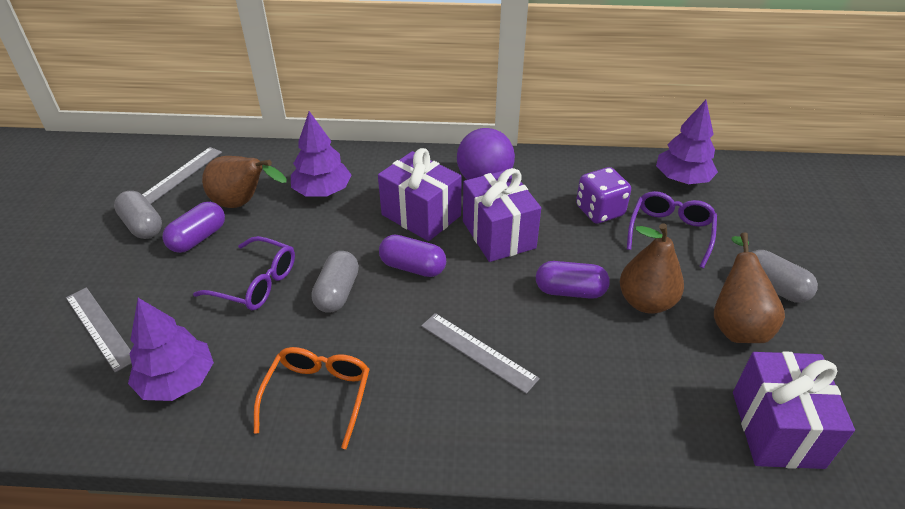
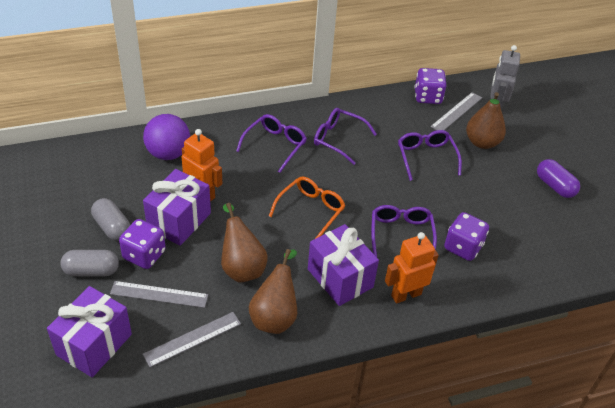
grey capsule: [114,191,162,239] [312,251,359,313] [752,250,818,303] = 3 -> [61,250,119,277] [91,198,130,241] = 2
grey robot: none = 0 -> [490,45,520,110] = 1
orange robot: none = 0 -> [182,129,222,202] [385,232,439,303] = 2
purple capsule: [162,202,225,253] [379,235,446,277] [536,261,610,299] = 3 -> [537,159,580,198] = 1
purple dice: [576,167,631,224] = 1 -> [119,219,166,269] [414,68,447,104] [444,212,489,261] = 3
purple glasses: [193,236,295,310] [627,191,717,268] = 2 -> [236,114,307,173] [314,108,377,165] [371,205,437,257] [398,130,462,181] = 4
purple tree: [128,298,214,401] [291,111,352,196] [656,100,718,184] = 3 -> none = 0

